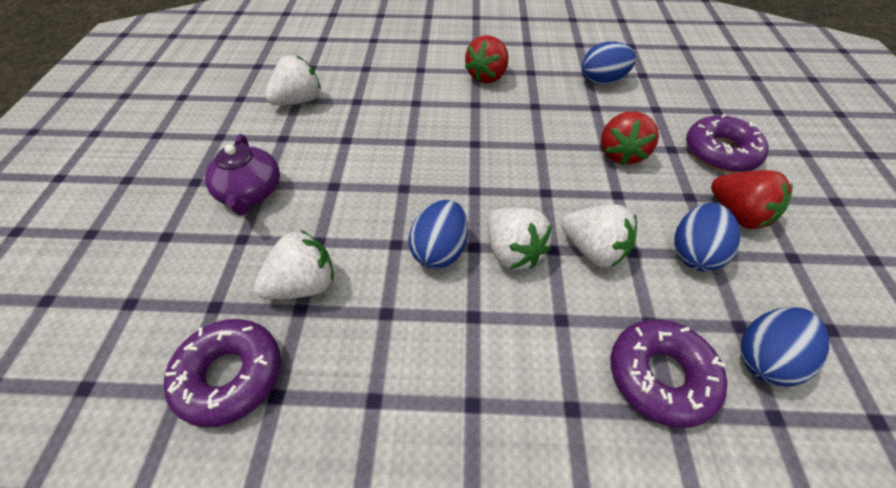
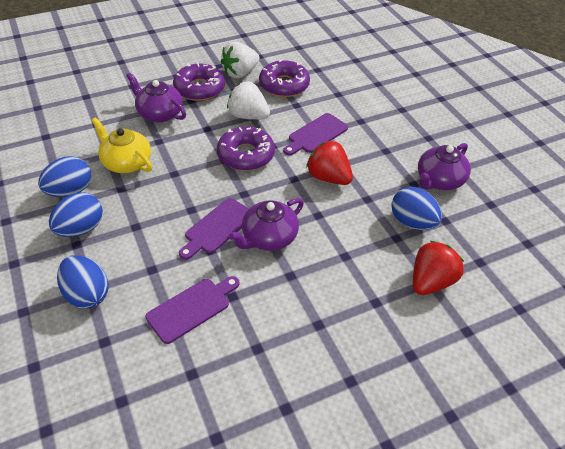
purple cutting board: none = 0 -> [146,276,240,344] [179,198,249,260] [283,113,348,156] = 3
purple teapot: [205,134,280,216] = 1 -> [126,73,186,123] [229,198,304,251] [418,143,471,190] = 3
red strawberry: [465,35,509,84] [601,111,659,166] [711,170,793,229] = 3 -> [306,140,353,185] [413,241,464,295] = 2
white strawberry: [254,230,334,300] [265,55,321,105] [488,207,552,269] [561,204,637,267] = 4 -> [221,42,260,78] [227,81,270,120] = 2
yellow teapot: none = 0 -> [91,117,152,173] = 1

